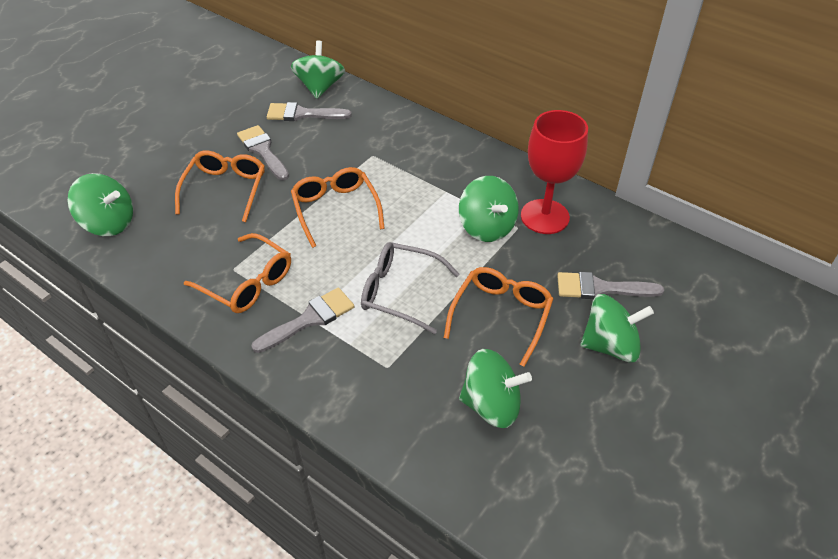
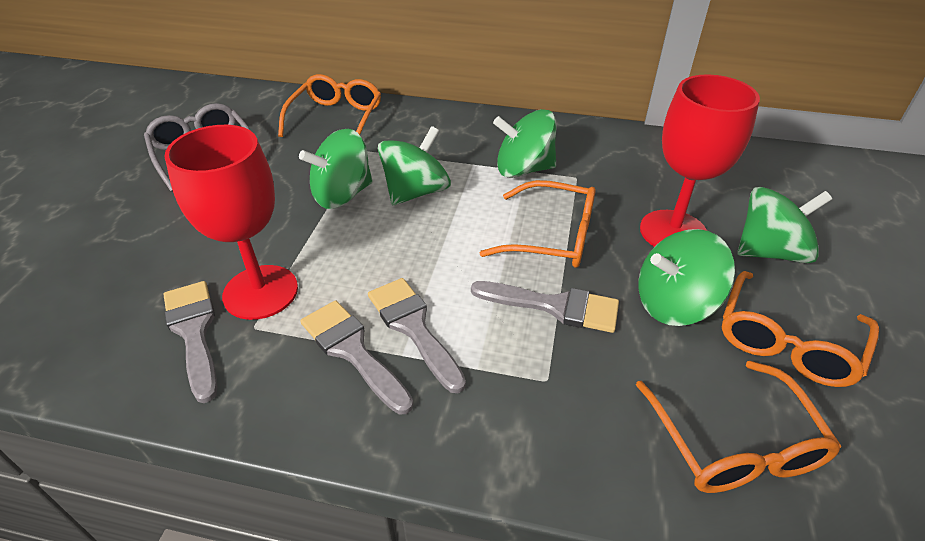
red goblet: [521,110,588,234] = 1 -> [164,125,298,320] [640,74,760,247] = 2

